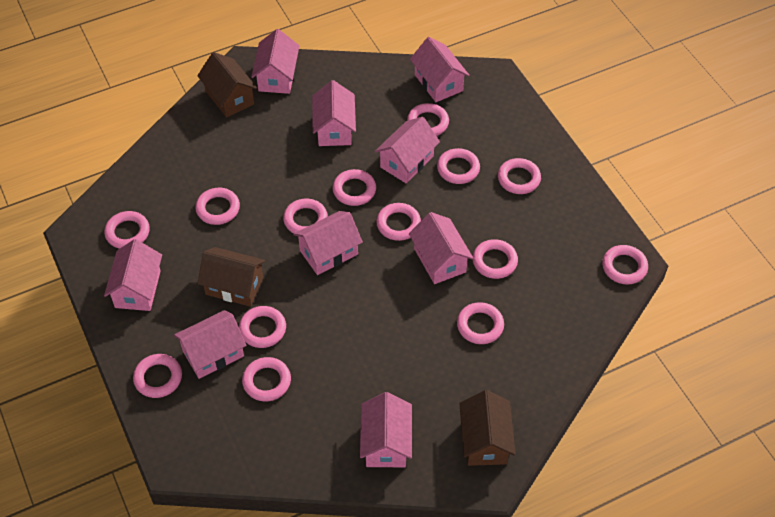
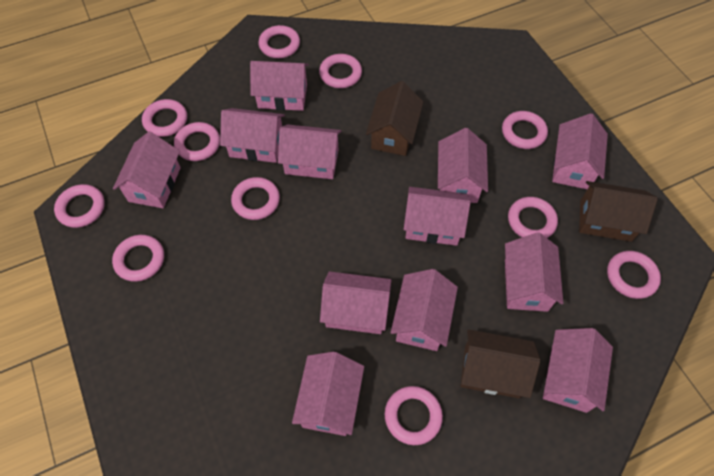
pink house: [104,239,162,311] [174,310,247,379] [251,29,299,94] [293,211,363,275] [312,80,356,146] [360,392,412,467] [375,117,440,183] [409,212,473,284] [410,37,470,102] = 9 -> [113,132,181,208] [220,108,285,163] [250,61,309,111] [278,124,341,179] [292,352,364,436] [320,271,391,334] [391,269,458,351] [404,187,471,246] [438,128,488,203] [505,232,563,312] [543,328,613,413] [552,113,608,189] = 12
pink ring: [104,211,150,249] [133,354,182,398] [195,188,240,225] [239,306,286,348] [242,357,291,401] [283,198,328,234] [333,169,376,206] [376,203,421,241] [407,103,449,136] [437,148,480,184] [457,302,504,344] [473,239,518,279] [498,158,541,194] [602,245,648,285] = 14 -> [54,184,105,228] [112,235,164,282] [142,99,187,137] [174,122,220,161] [231,177,280,220] [258,25,300,58] [319,54,362,88] [385,386,443,445] [502,111,548,149] [508,197,558,238] [607,251,661,299] = 11

